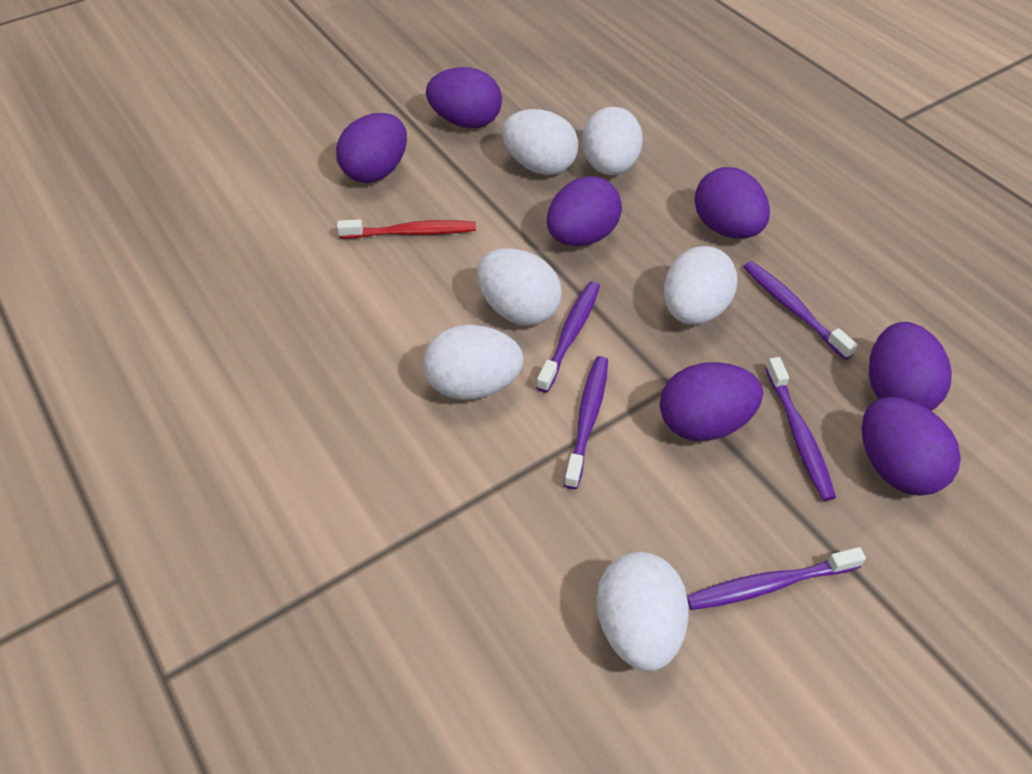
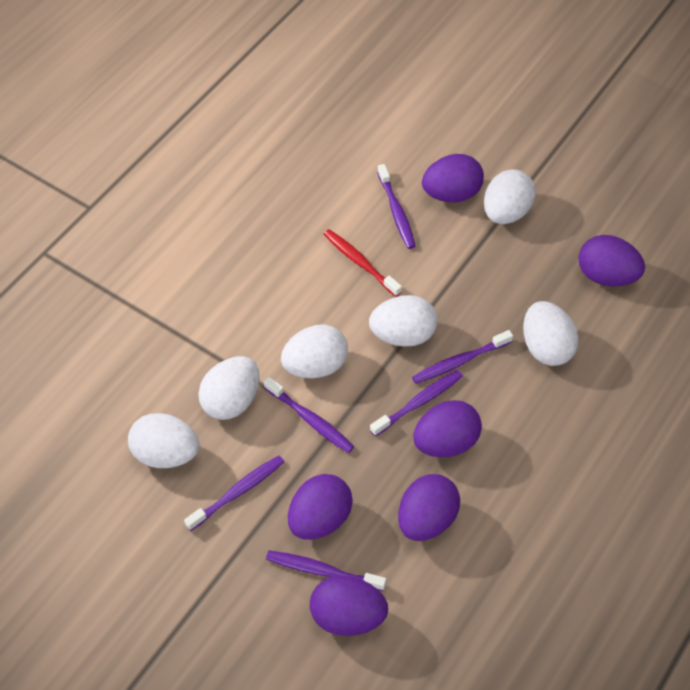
purple egg: [336,113,407,183] [426,67,502,128] [547,176,622,246] [660,362,763,441] [694,167,770,239] [862,397,961,496] [869,322,952,411] = 7 -> [288,474,353,540] [310,575,388,636] [398,474,460,541] [414,400,482,457] [422,154,484,202] [578,235,645,287] = 6
purple toothbrush: [536,281,600,393] [564,356,608,489] [687,547,866,610] [744,261,858,360] [765,357,836,501] = 5 -> [184,456,284,531] [264,377,354,453] [266,551,386,591] [370,370,463,436] [377,164,416,249] [412,330,513,384] = 6

